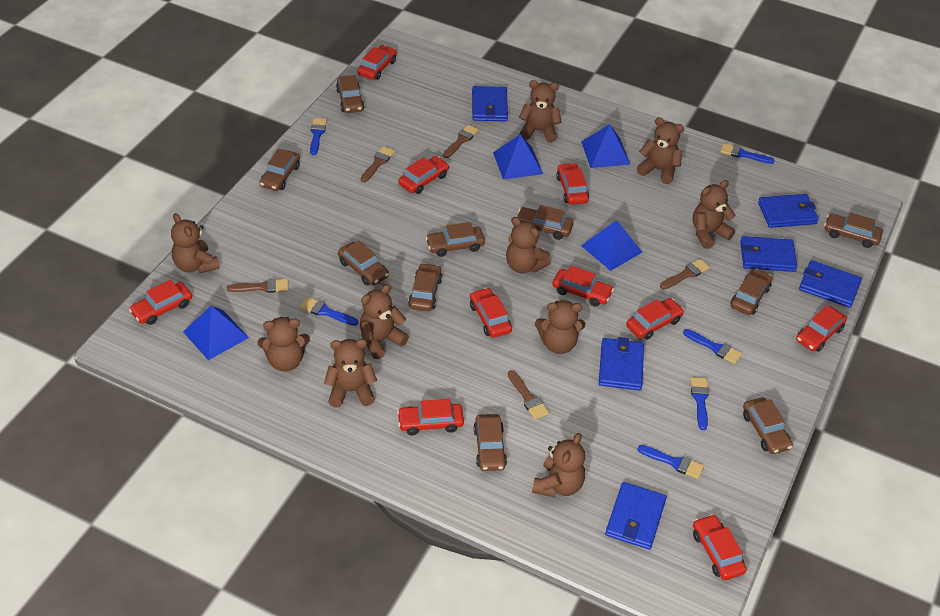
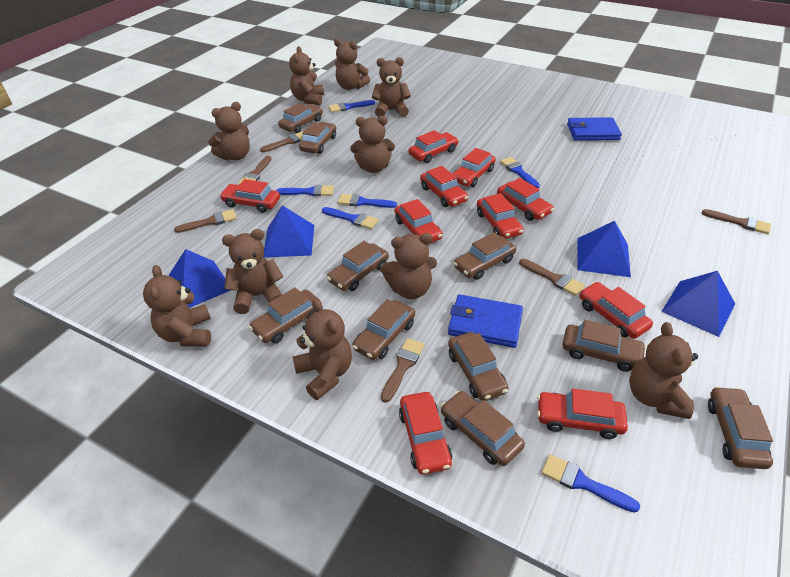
blue wallet: [472,86,508,121] [599,337,644,390] [605,482,667,550] [740,236,797,272] [758,194,819,228] [799,260,862,308] = 6 -> [448,294,523,348] [567,117,622,141] = 2
brown brush: [227,278,288,293] [361,146,395,182] [443,125,479,158] [508,370,549,420] [660,259,710,289] = 5 -> [174,209,237,233] [238,156,271,185] [260,131,303,152] [381,338,425,403] [519,259,585,296] [702,209,771,234] = 6

